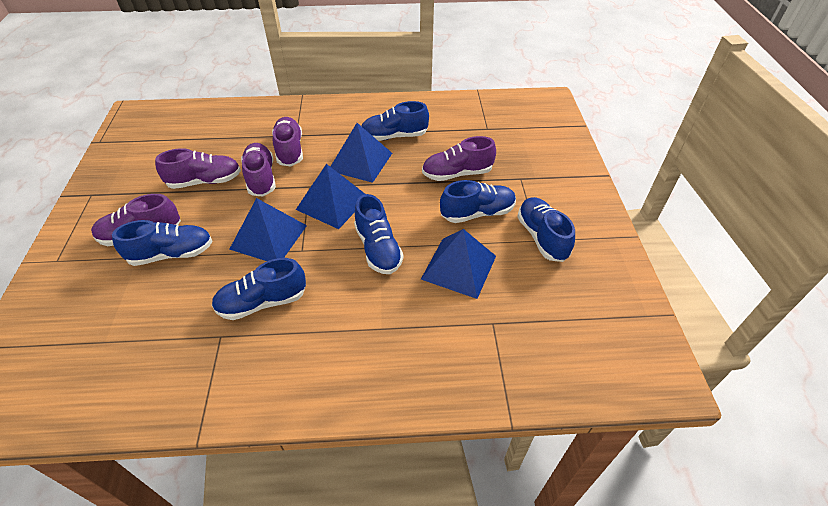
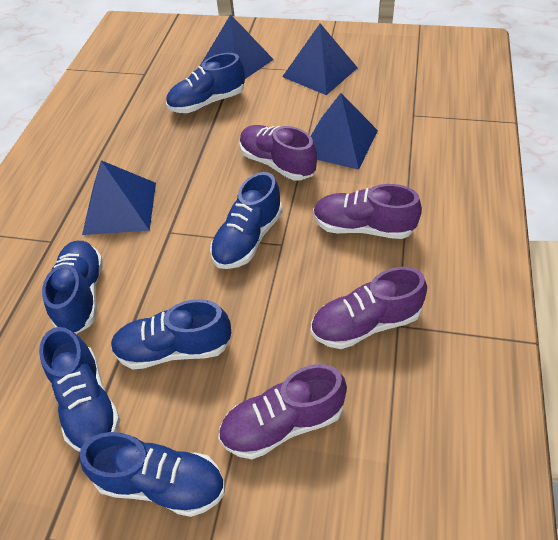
purple shoe: [91,194,181,246] [155,148,241,189] [241,143,276,197] [272,117,303,167] [422,136,496,181] = 5 -> [218,364,347,459] [239,125,317,181] [311,267,427,349] [313,184,422,239] = 4

